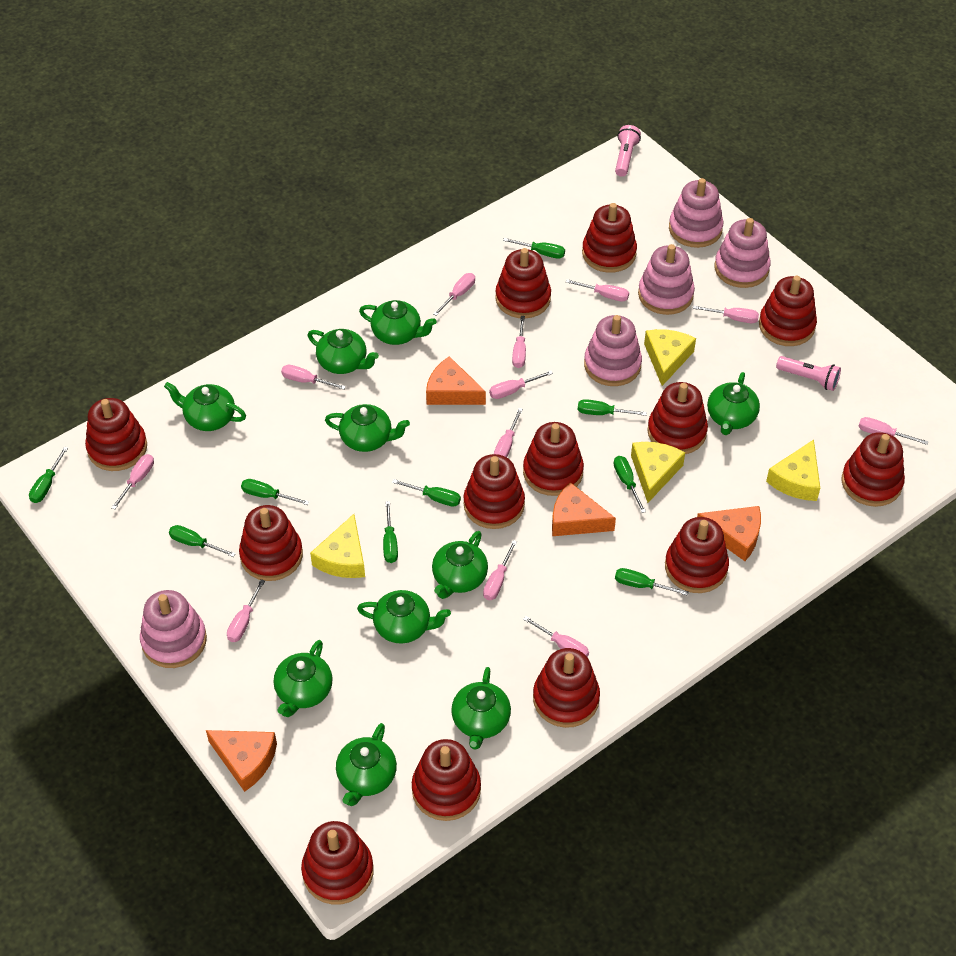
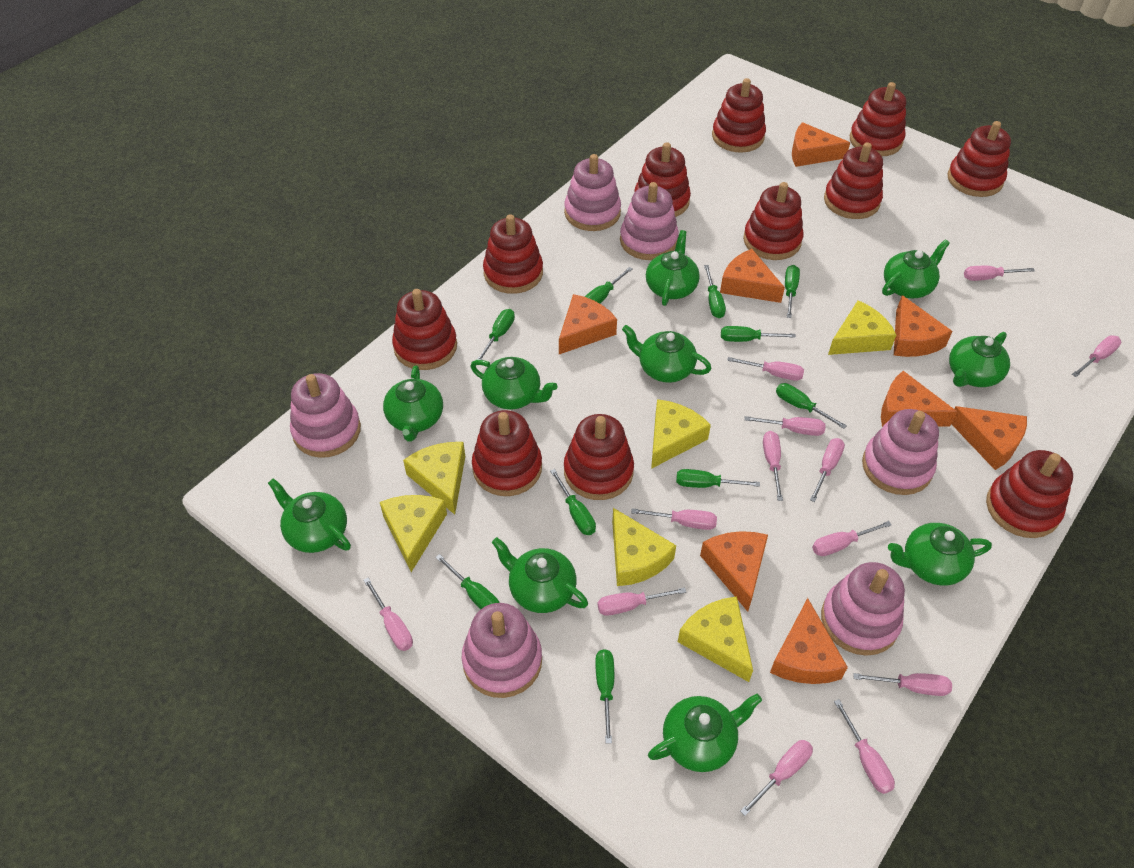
green screwdriver: [29,446,68,503] [169,525,236,557] [241,479,309,505] [383,501,398,563] [392,479,461,507] [503,238,565,259] [578,399,647,416] [614,456,646,513] [615,568,689,596] = 9 -> [435,554,500,609] [477,309,515,360] [550,469,596,535] [585,267,632,304] [595,649,614,744] [676,469,760,488] [704,265,726,318] [721,326,796,342] [776,383,847,429] [785,265,800,318] = 10
orange cheese: [206,730,277,792] [426,356,486,405] [552,482,616,536] [697,506,761,561] = 4 -> [559,294,617,354] [700,531,768,612] [720,249,785,303] [770,598,848,684] [792,122,850,167] [881,371,957,427] [894,295,953,357] [952,406,1027,470] = 8
pink flashlight: [615,125,641,177] [776,356,841,391] = 2 -> none = 0
pink screwdriver: [111,454,154,510] [227,579,265,642] [281,365,346,390] [433,273,475,316] [483,540,517,600] [489,371,553,399] [494,408,523,457] [512,316,526,368] [523,616,589,657] [566,279,629,302] [693,305,759,323] [859,417,929,445] = 12 -> [363,577,413,651] [597,587,686,616] [631,508,717,530] [727,357,804,381] [740,740,813,816] [744,416,826,436] [763,431,783,501] [810,438,845,502] [812,521,892,556] [834,699,895,794] [853,673,952,696] [964,266,1035,281] [1072,335,1121,377] = 13
pink stacking toy: [140,590,207,668] [584,315,642,386] [638,244,695,315] [669,178,724,248] [715,218,771,288] = 5 -> [290,373,361,458] [462,603,542,698] [564,154,621,231] [620,182,679,260] [821,562,905,656] [862,409,939,495] = 6
red stacking toy: [85,398,147,471] [239,505,303,581] [301,821,374,905] [412,739,481,821] [463,454,525,529] [495,248,551,319] [523,422,584,496] [533,648,600,728] [582,203,637,273] [647,382,708,454] [665,517,729,593] [759,276,817,346] [842,432,905,507] = 13 -> [392,289,457,370] [472,410,542,496] [483,214,543,294] [564,414,634,500] [634,142,691,217] [712,78,766,153] [743,182,803,260] [824,142,883,219] [850,82,906,156] [947,121,1011,197] [986,450,1073,538] = 11
yellow cheese: [310,514,365,578] [631,442,685,503] [644,329,696,386] [766,440,820,501] = 4 -> [380,495,447,572] [403,442,465,515] [612,508,676,586] [651,399,711,469] [678,596,753,682] [828,300,896,355] = 6

